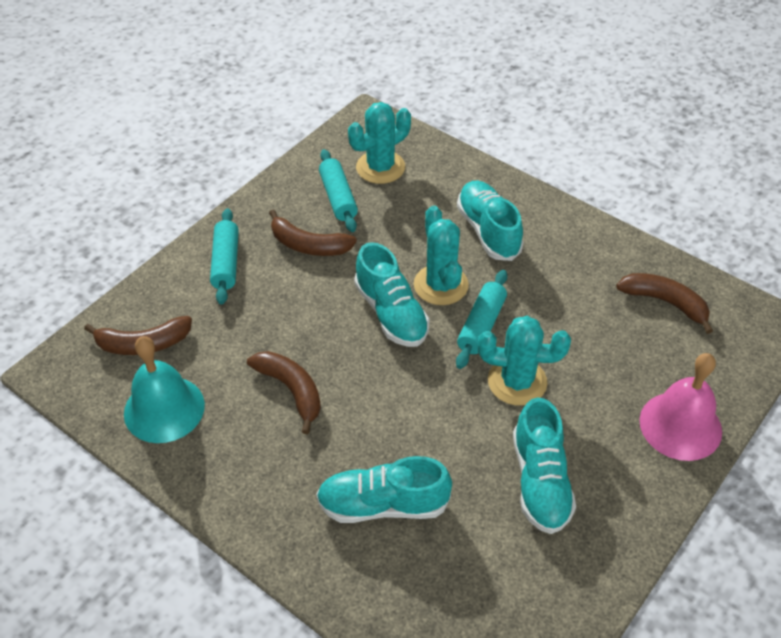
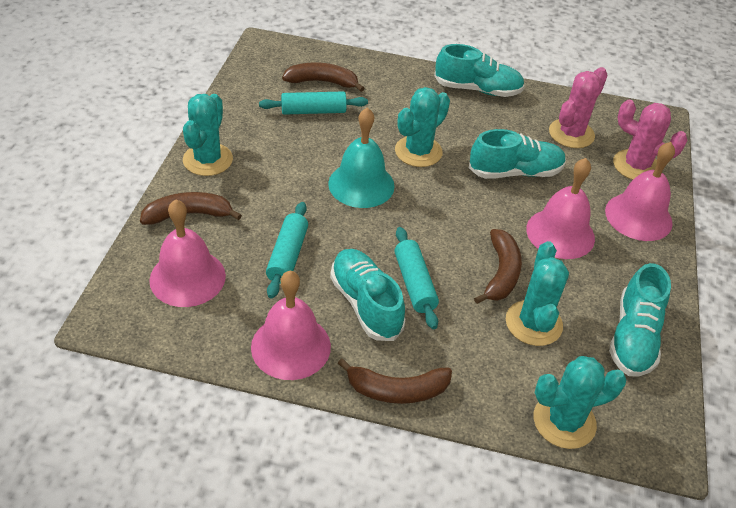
pink bell: [639,353,722,461] = 1 -> [149,199,226,307] [251,271,331,380] [526,158,595,259] [605,142,675,241] = 4
pink cactus: none = 0 -> [549,67,608,148] [613,100,687,180] = 2
turquoise cactus: [348,102,411,184] [414,206,469,305] [478,316,571,405] = 3 -> [183,94,233,176] [395,87,450,167] [506,241,569,346] [533,356,627,449] = 4

